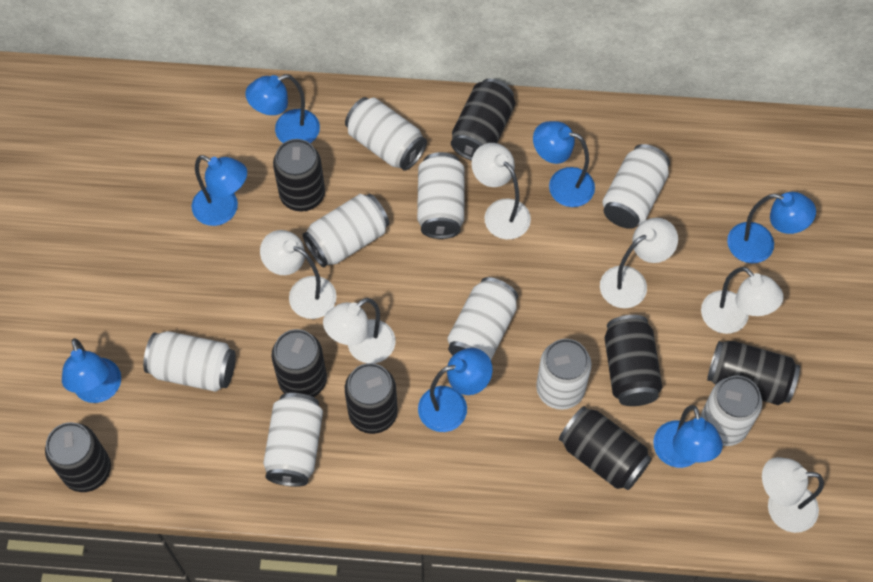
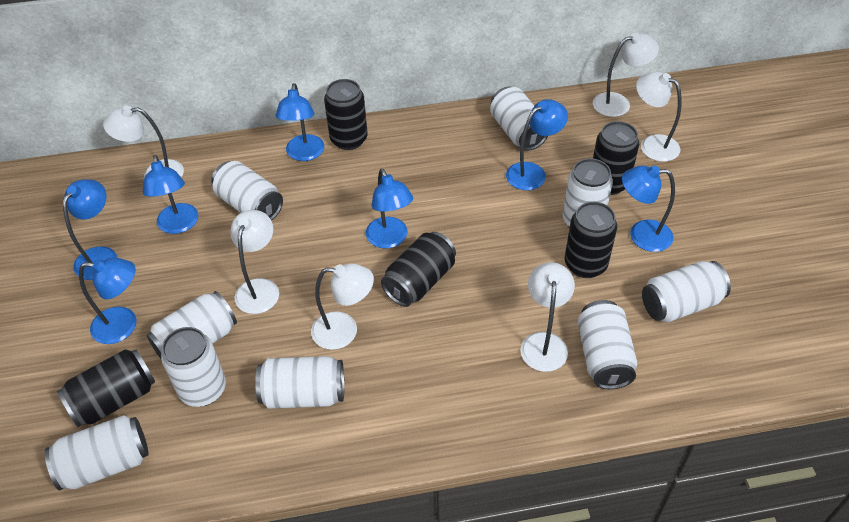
black can: [45,422,111,492] [271,329,327,397] [273,139,325,212] [345,363,398,434] [451,79,515,161] [559,406,652,490] [605,315,663,406] [707,341,800,405] = 8 -> [57,349,155,427] [324,79,368,150] [381,232,456,307] [565,202,617,278] [593,121,639,195] = 5

